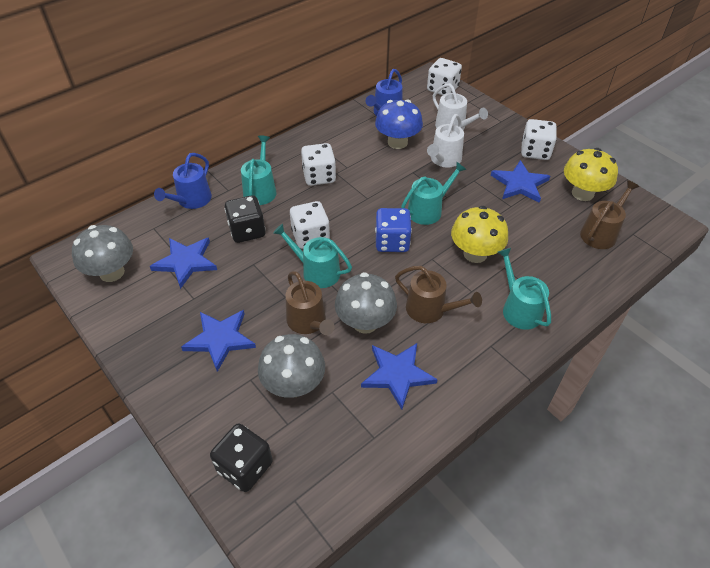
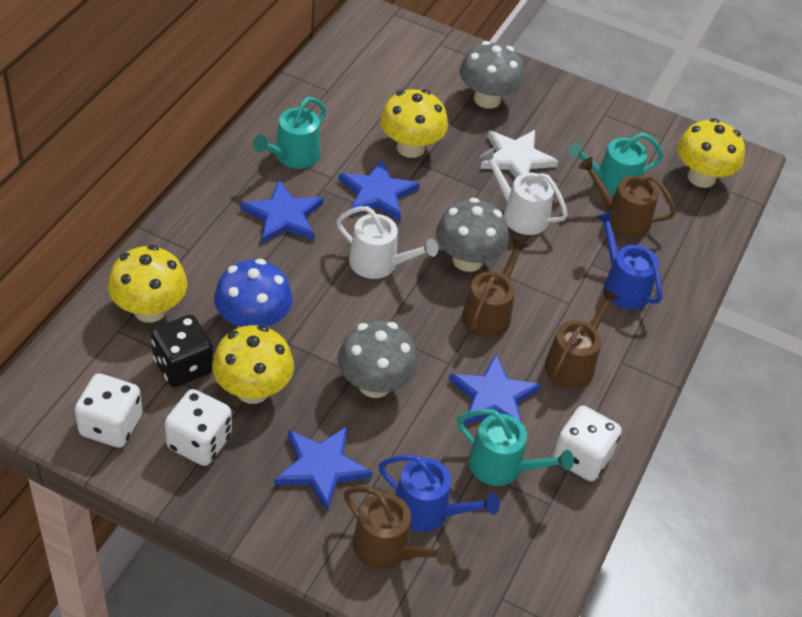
black dice: [210,423,273,492] [225,195,266,243] = 2 -> [151,315,213,387] = 1
blue dice: [375,208,412,252] = 1 -> none = 0
brown watering can: [285,271,335,335] [395,266,482,323] [580,180,639,249] = 3 -> [344,486,453,569] [462,238,529,338] [545,288,619,388] [579,157,676,237] = 4
turquoise watering can: [241,136,277,205] [273,224,352,288] [401,162,466,225] [498,248,551,330] = 4 -> [253,97,326,169] [457,409,574,486] [568,133,663,197] = 3
white dice: [290,201,330,249] [301,143,336,186] [427,58,462,95] [521,119,557,160] = 4 -> [75,373,142,448] [165,389,232,466] [553,406,622,481] = 3
white star: none = 0 -> [480,130,558,178] = 1
yellow mushroom: [451,206,508,263] [564,148,618,201] = 2 -> [108,245,187,323] [212,325,294,404] [380,89,448,158] [677,118,745,188] = 4

